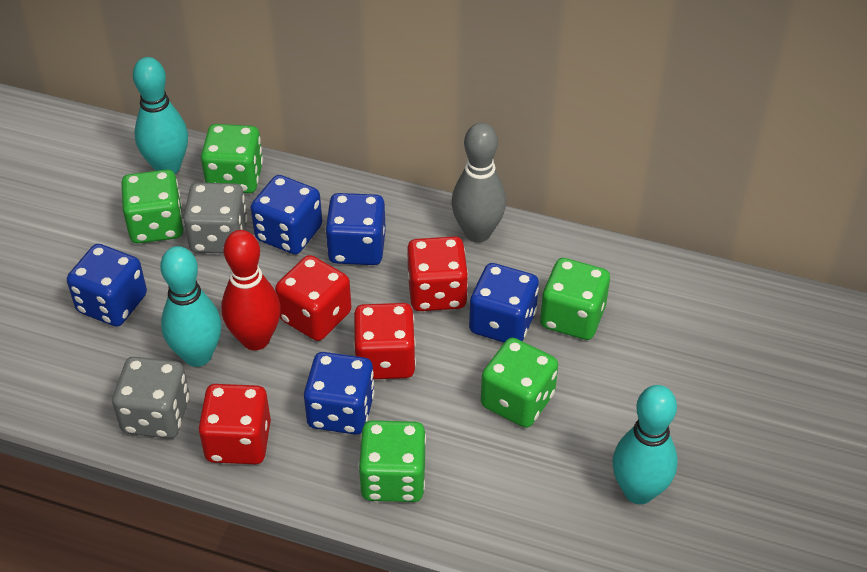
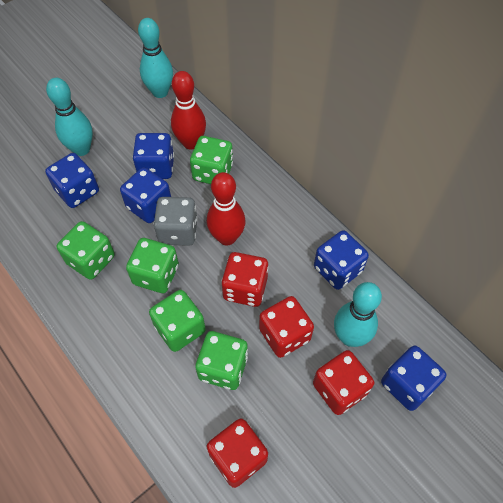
grey bowling pin: [451,123,506,243] = 1 -> none = 0
grey dice: [112,357,190,439] [183,183,248,253] = 2 -> [154,197,198,246] = 1
red bowling pin: [222,230,281,350] = 1 -> [171,71,206,150] [207,172,246,246] = 2

